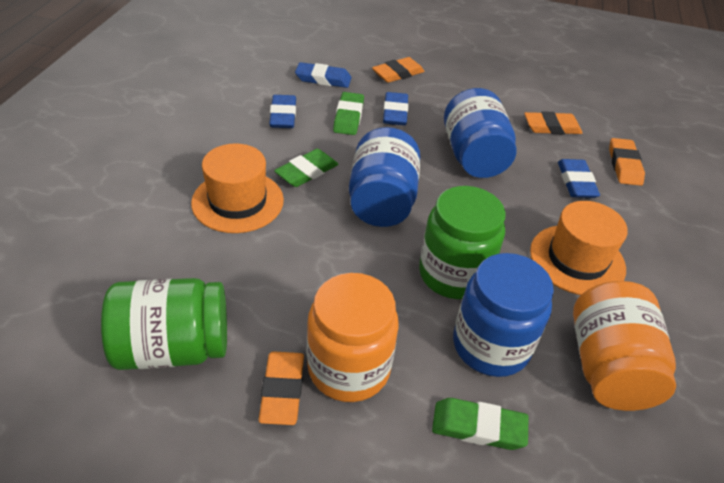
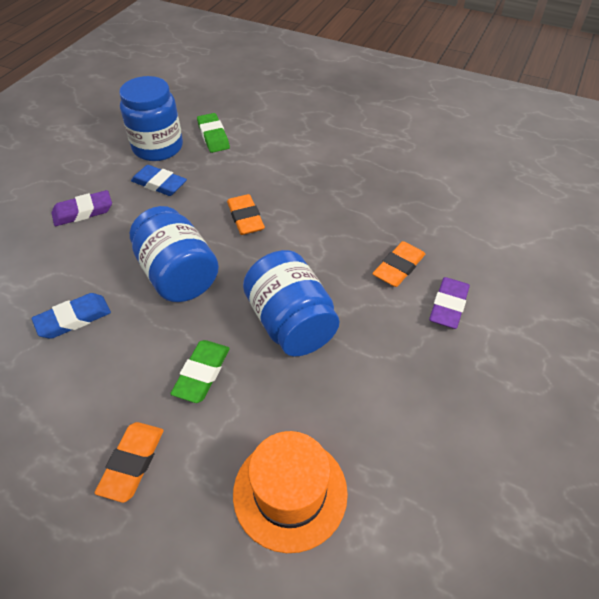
blue eraser: [269,95,296,128] [295,62,351,88] [383,92,409,125] [558,159,600,198] = 4 -> [32,293,111,339] [131,165,187,196] = 2
green eraser: [274,149,338,187] [333,92,364,135] [432,398,529,450] = 3 -> [170,340,230,403] [197,113,230,153] = 2
green jar: [101,278,227,370] [419,186,505,299] = 2 -> none = 0
orange eraser: [259,351,304,425] [372,57,425,83] [524,111,582,135] [609,138,645,186] = 4 -> [95,422,164,503] [227,194,265,235] [373,241,425,287] = 3
orange hat: [191,143,284,233] [530,201,628,295] = 2 -> [233,431,348,553] = 1
orange jar: [307,273,399,402] [573,281,676,411] = 2 -> none = 0
purple eraser: none = 0 -> [51,190,112,226] [429,277,470,329] = 2

